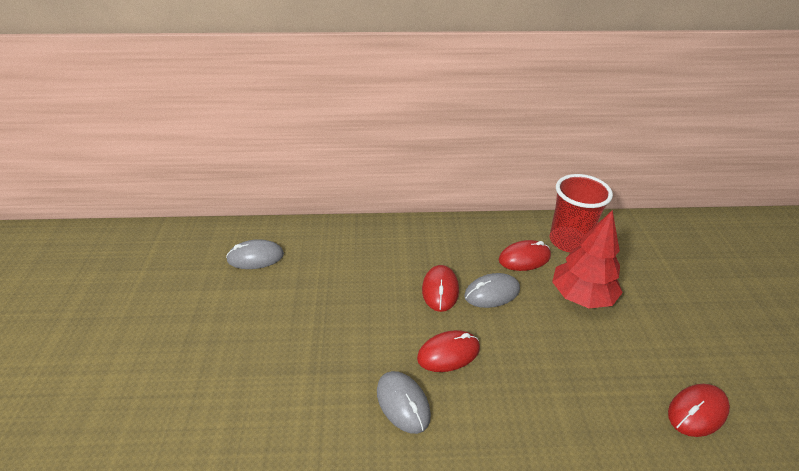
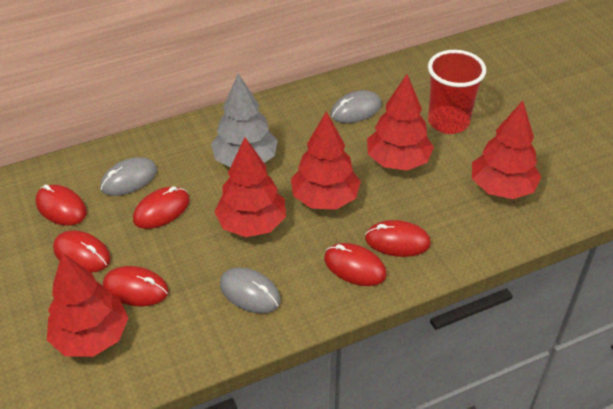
grey tree: none = 0 -> [211,73,278,167] = 1
red mouse: [417,330,480,372] [422,265,459,312] [499,240,551,271] [668,384,730,437] = 4 -> [36,185,87,226] [53,230,111,273] [103,266,169,306] [133,186,190,229] [324,243,387,286] [365,220,431,257] = 6
red tree: [552,210,623,308] = 1 -> [47,253,129,357] [214,137,286,237] [291,111,361,210] [367,74,434,171] [472,101,541,199] = 5

